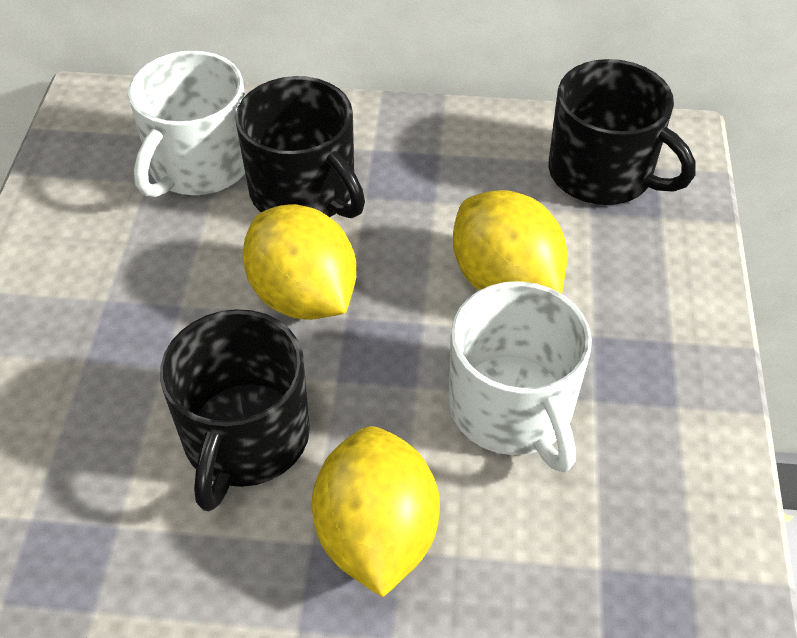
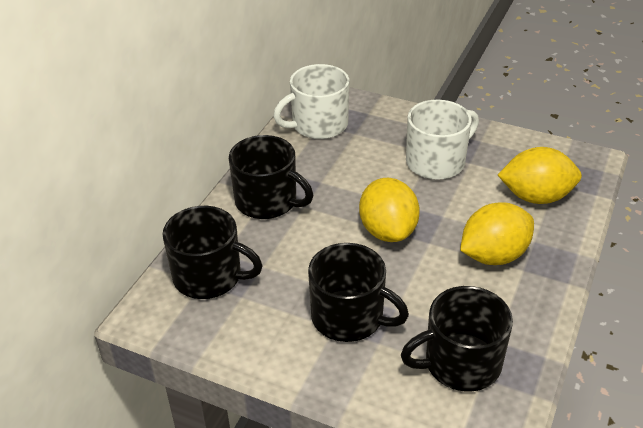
black mug: [160,309,310,511] [235,76,365,218] [548,59,696,205] = 3 -> [162,206,263,299] [229,135,314,219] [308,243,409,342] [401,286,513,392] = 4

